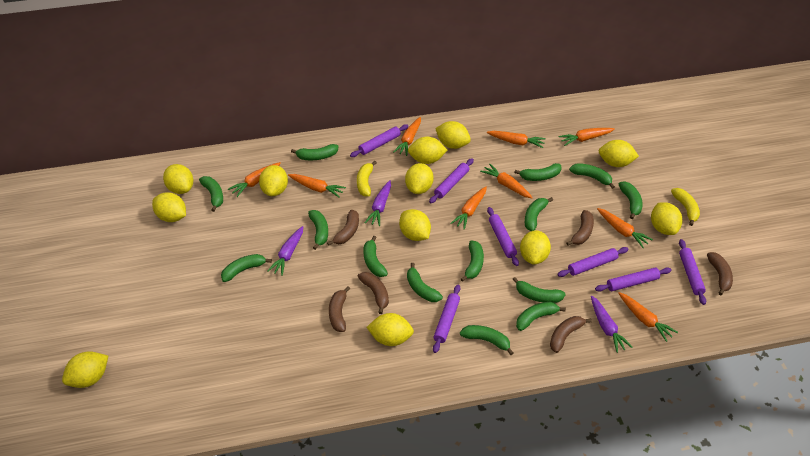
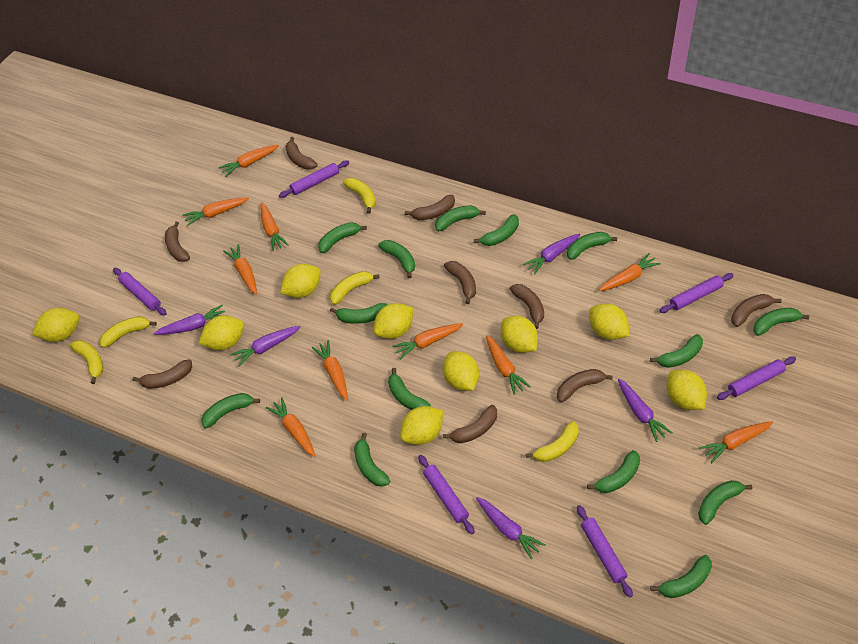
brown banana: [327,210,359,246] [329,286,350,332] [357,272,389,314] [550,316,592,353] [566,210,594,246] [707,252,733,295] = 6 -> [132,359,192,389] [165,221,190,262] [286,137,318,170] [405,195,455,220] [443,405,497,443] [444,261,476,304] [510,284,544,329] [557,369,613,403] [731,294,782,327] = 9
orange carrot: [228,162,281,197] [288,174,346,198] [393,117,421,156] [450,187,487,230] [480,164,533,198] [487,131,546,148] [559,128,615,146] [597,208,653,248] [618,292,678,342] = 9 -> [183,198,249,226] [219,145,279,177] [223,244,257,294] [260,202,289,251] [266,397,315,457] [311,340,348,400] [392,323,463,360] [486,335,531,395] [598,253,661,291] [699,421,773,463] = 10
purple carrot: [267,226,303,276] [365,180,391,226] [591,295,633,353] = 3 -> [154,305,225,335] [230,326,300,367] [476,497,545,560] [523,233,581,275] [618,379,672,442] = 5
purple rolling pin: [350,124,409,157] [429,158,474,203] [433,284,461,353] [487,207,519,266] [557,247,629,277] [595,267,672,292] [679,239,706,305] = 7 -> [113,268,167,316] [279,160,349,198] [418,455,475,534] [577,505,633,598] [659,273,733,313] [717,356,796,400] = 6
yellow banana: [357,161,377,197] [671,188,700,226] = 2 -> [70,340,103,384] [100,316,157,348] [330,271,380,305] [343,178,376,214] [526,421,579,462] = 5
yellow lemon: [62,351,108,388] [152,192,186,222] [163,164,193,194] [259,165,288,196] [366,313,414,346] [399,209,431,241] [405,163,434,194] [408,137,447,164] [435,121,471,149] [520,230,551,265] [599,140,639,167] [651,202,682,235] = 12 -> [32,308,80,342] [198,315,244,350] [280,264,321,298] [374,303,413,339] [400,406,443,445] [443,351,479,391] [501,316,538,353] [589,304,629,340] [667,370,707,410] = 9

